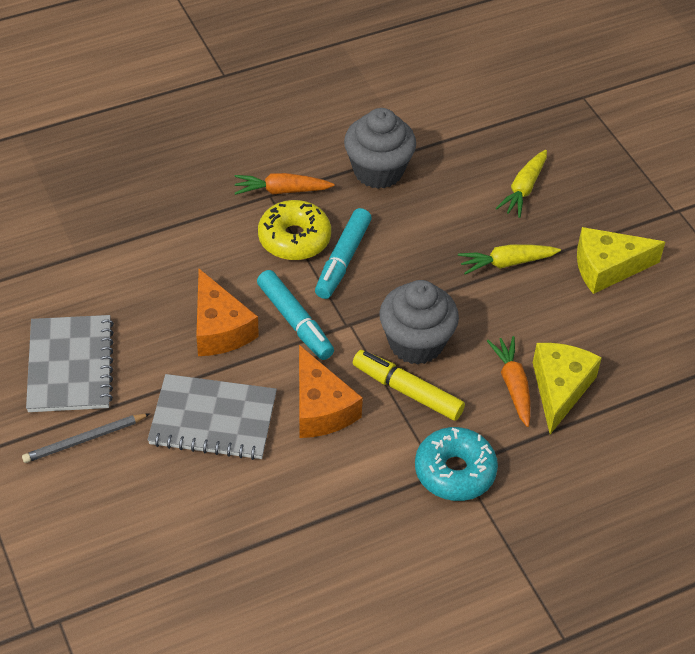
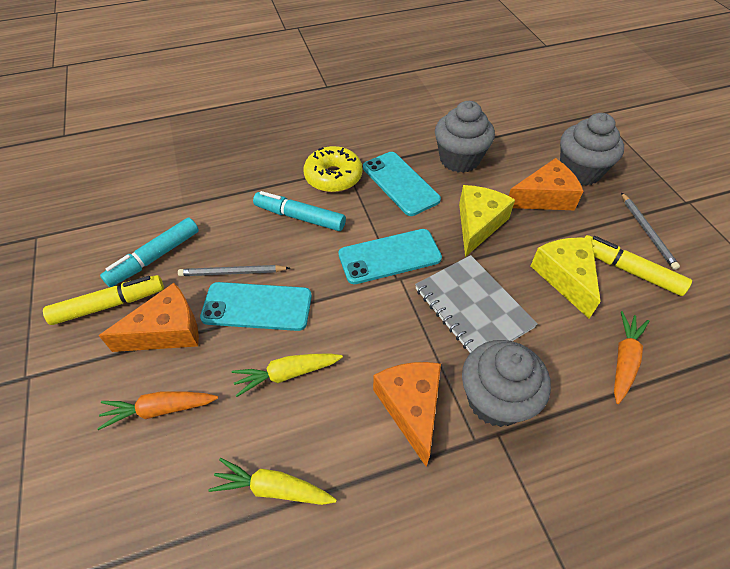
grey cupcake: [344,108,416,189] [379,280,459,364] = 2 -> [435,101,495,173] [462,340,551,427] [560,113,624,186] = 3
grey notebook: [26,315,114,412] [147,374,277,460] = 2 -> [415,255,538,353] = 1
grey pencil: [22,413,150,463] = 1 -> [178,265,290,276] [621,192,680,270] = 2
orange cheese: [196,269,259,356] [299,345,363,438] = 2 -> [99,283,199,352] [373,362,441,467] [509,158,584,210] = 3
turquoise donut: [415,427,498,501] = 1 -> none = 0
turquoise phone: none = 0 -> [200,282,312,331] [338,229,442,284] [363,152,441,216] = 3
yellow marker: [353,350,465,421] = 1 -> [43,275,164,325] [584,235,692,296] = 2

